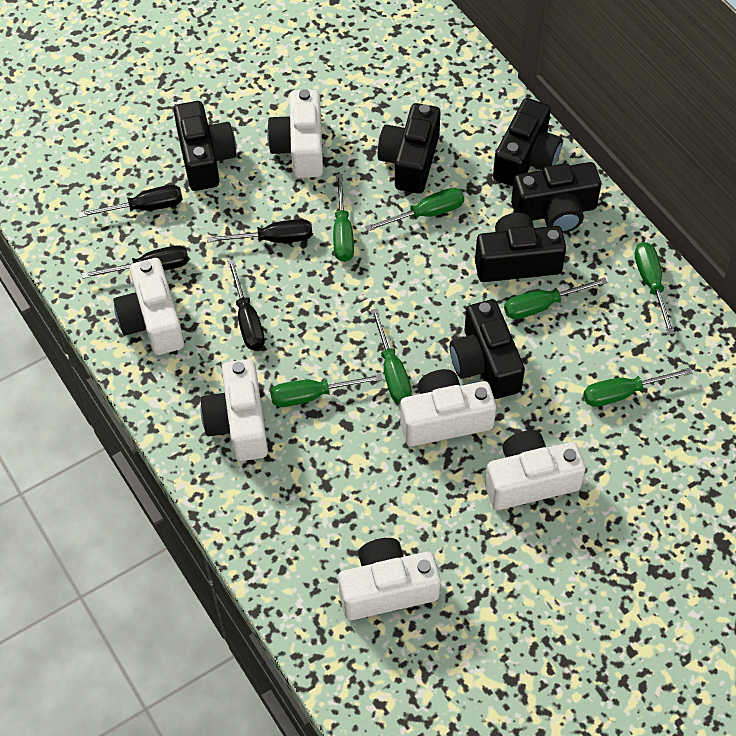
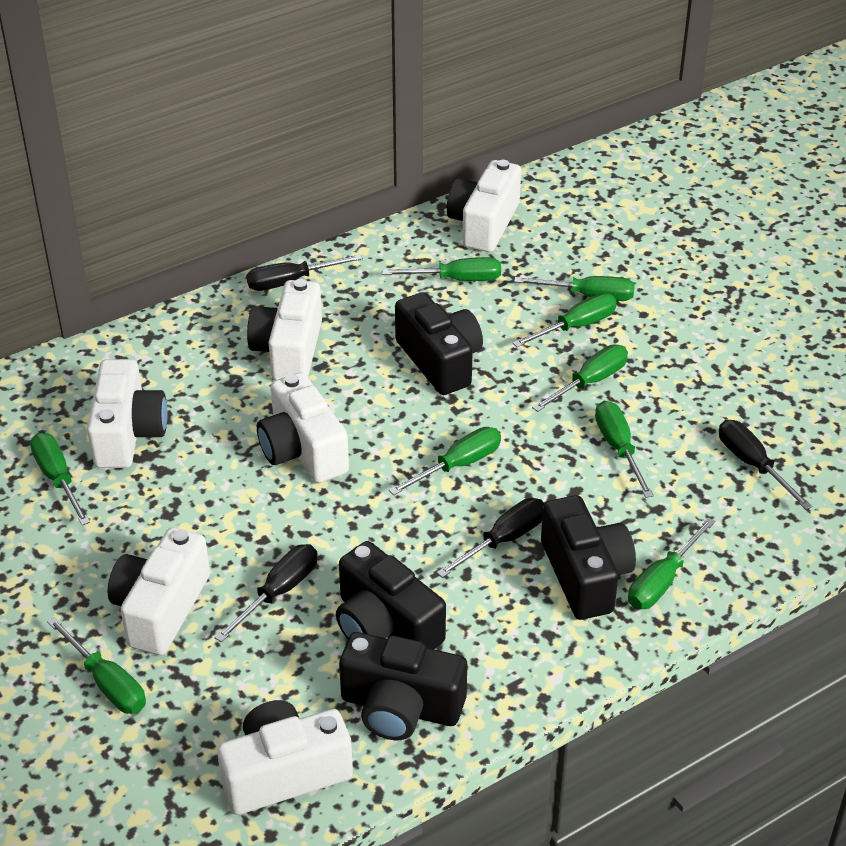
black camera: [174,101,236,191] [377,103,440,194] [450,299,525,399] [475,213,566,282] [493,98,563,187] [511,162,601,233] = 6 -> [336,541,446,649] [339,632,467,740] [395,292,483,395] [541,495,636,620] = 4
green screwdriver: [270,374,382,407] [333,174,354,262] [365,188,464,231] [371,308,412,403] [504,277,607,319] [583,368,692,407] [635,242,675,335] = 7 -> [30,433,90,525] [47,617,146,714] [382,257,501,281] [389,427,501,495] [513,293,617,347] [514,276,635,301] [532,345,628,412] [595,401,654,498] [628,517,715,609] = 9

